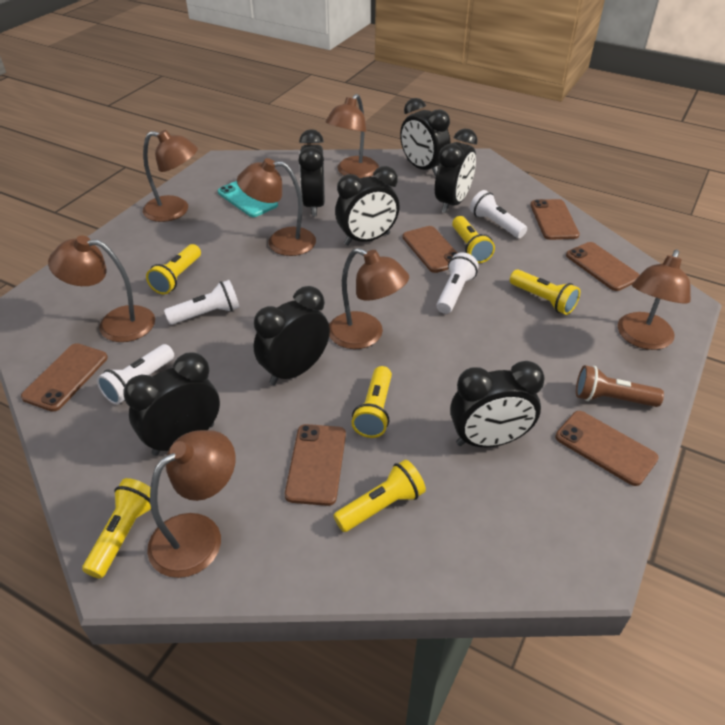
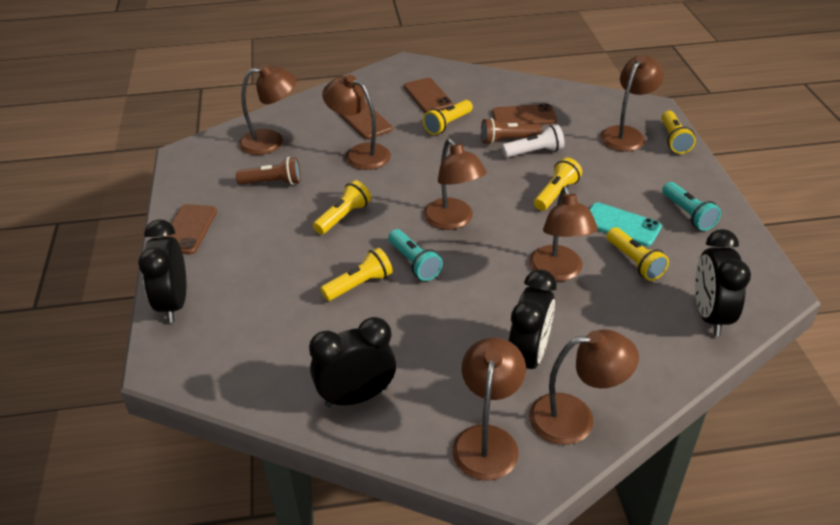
black clock: [123,352,220,456] [254,286,330,385] [299,129,325,216] [335,166,400,246] [400,98,451,176] [435,129,478,213] [450,361,545,447] = 7 -> [138,220,186,323] [309,317,396,407] [509,269,556,370] [695,229,751,336] = 4
brown flashlight: [576,365,664,407] = 1 -> [236,157,301,185] [481,118,542,145] = 2
brown phone: [21,343,108,412] [285,424,346,506] [403,226,457,273] [530,199,580,240] [556,411,659,486] [566,242,640,291] = 6 -> [164,204,217,255] [339,102,393,139] [404,78,453,113] [492,104,557,125] = 4
turquoise flashlight: none = 0 -> [388,229,443,281] [662,182,721,231] = 2
white flashlight: [97,344,174,405] [164,280,239,325] [437,252,479,314] [470,190,527,238] = 4 -> [502,124,565,158] = 1

